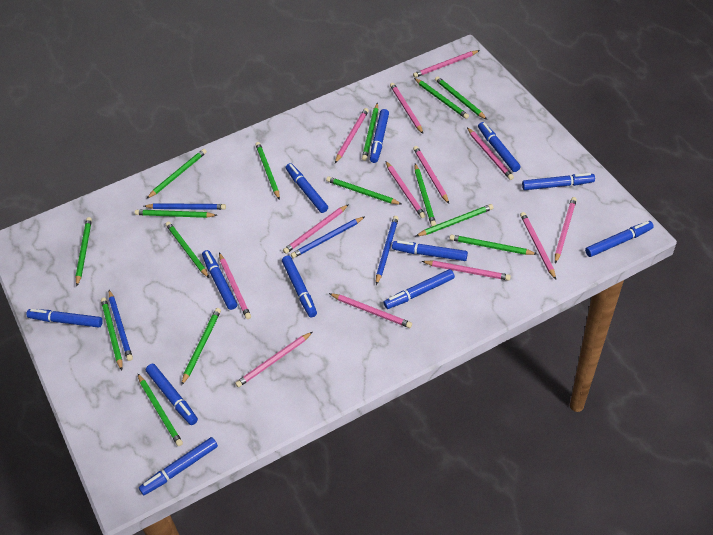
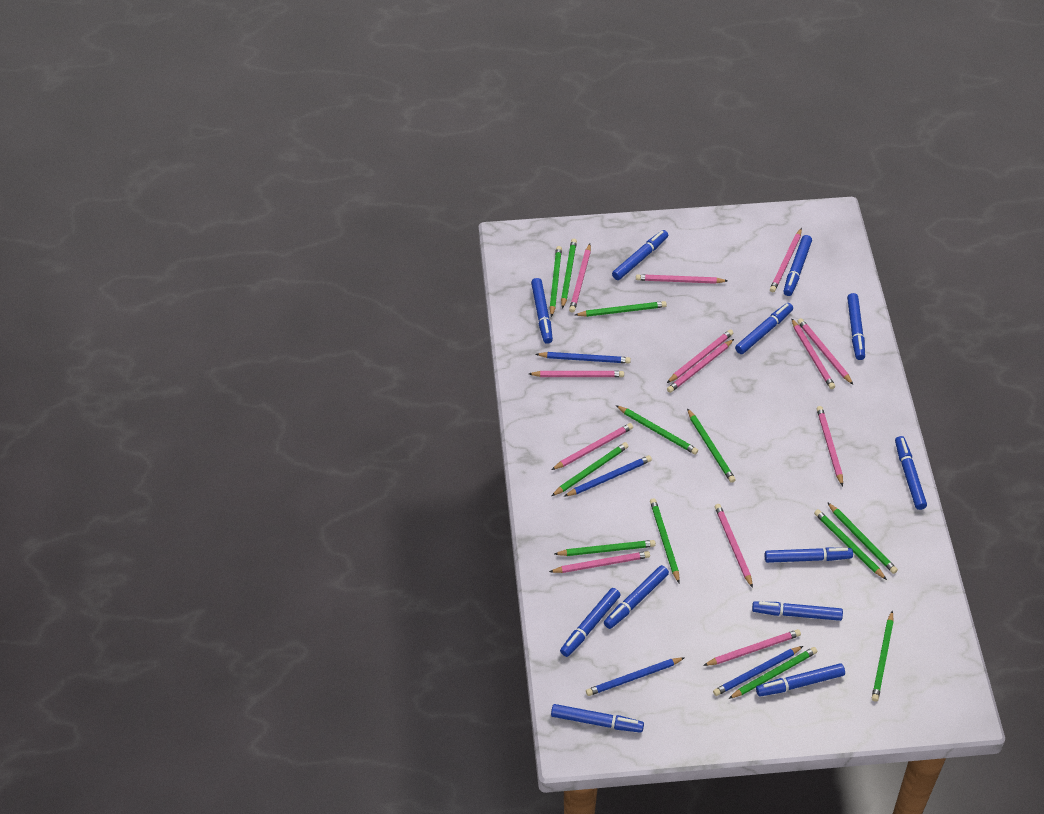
green pencil: [75,217,92,286] [101,298,122,371] [135,210,217,218] [137,373,183,446] [147,149,207,199] [166,222,209,278] [181,308,221,386] [255,142,280,200] [326,177,402,205] [362,103,378,161] [414,78,469,119] [415,164,436,226] [416,204,493,236] [435,76,487,120] [450,235,537,255] = 15 -> [550,246,562,317] [552,442,629,496] [554,540,656,556] [561,239,577,309] [575,301,667,317] [616,405,698,455] [650,498,680,583] [687,408,736,483] [728,647,817,699] [814,509,887,580] [827,502,898,574] [872,610,894,702] = 12

